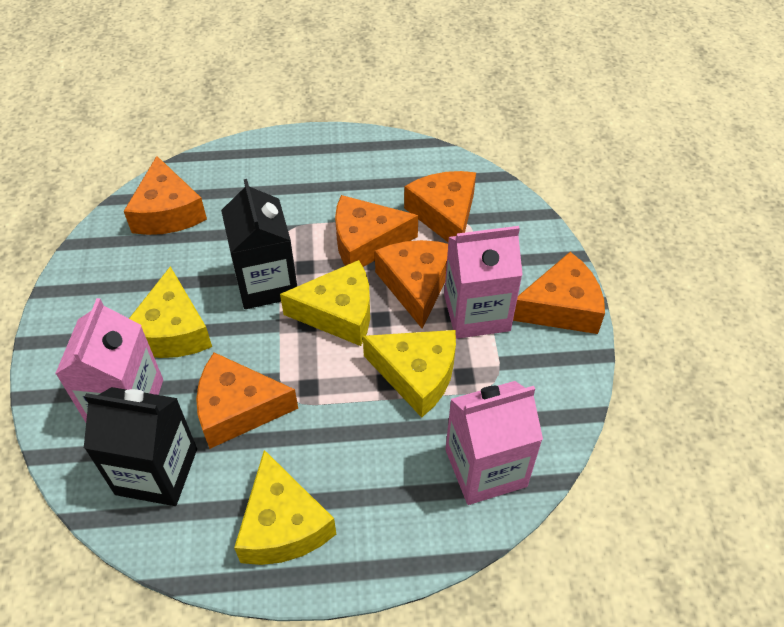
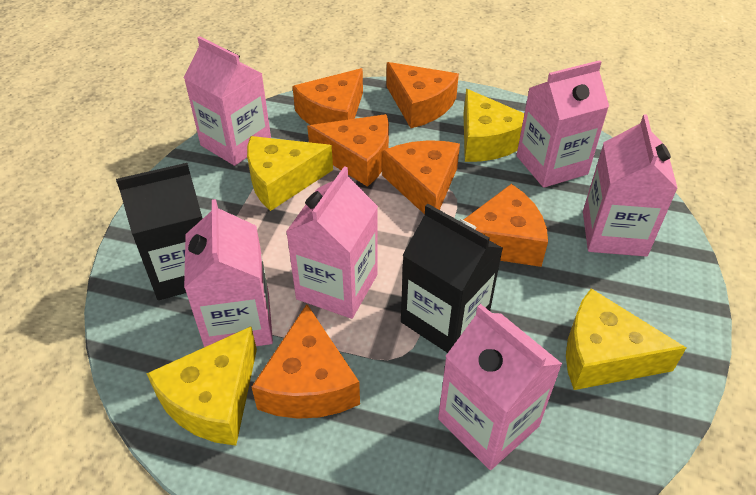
pink carton: [55,298,163,422] [444,226,523,339] [445,381,543,505] = 3 -> [184,36,271,166] [184,199,273,347] [286,166,378,319] [438,304,562,470] [516,60,609,188] [583,114,678,257] = 6

